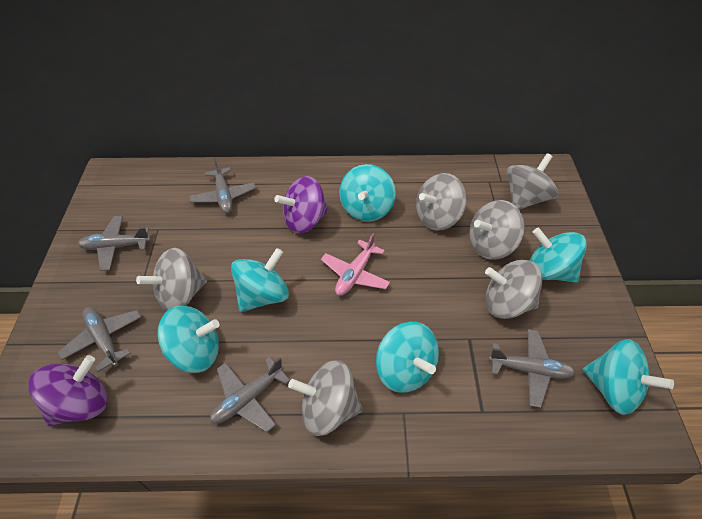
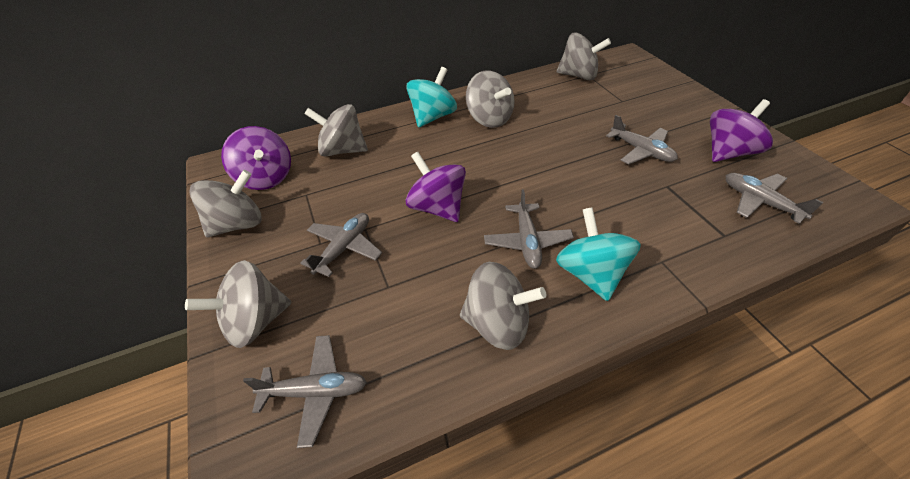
pink plane: [321,233,390,296] = 1 -> none = 0
purple spinning top: [28,355,107,426] [274,176,329,234] = 2 -> [221,126,291,190] [406,152,466,222] [710,99,773,162] = 3
turquoise spinning top: [158,306,219,373] [231,248,289,312] [339,164,396,222] [376,322,439,393] [530,228,587,283] [583,339,674,415] = 6 -> [406,67,457,127] [556,207,641,301] = 2

